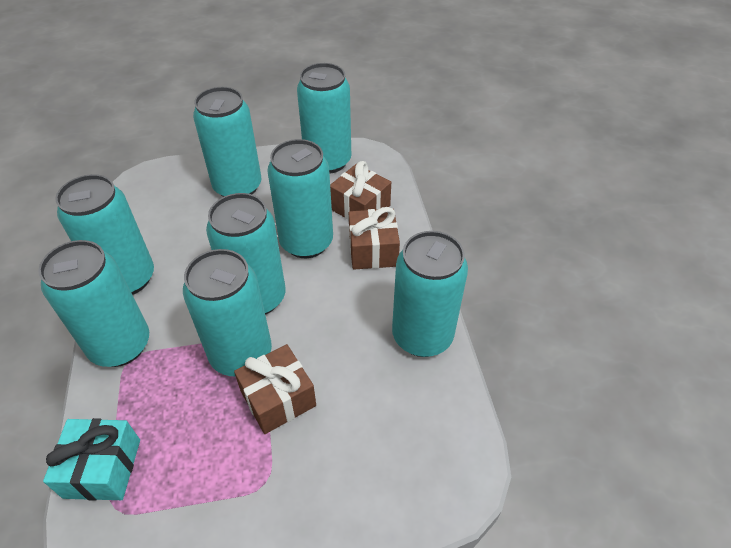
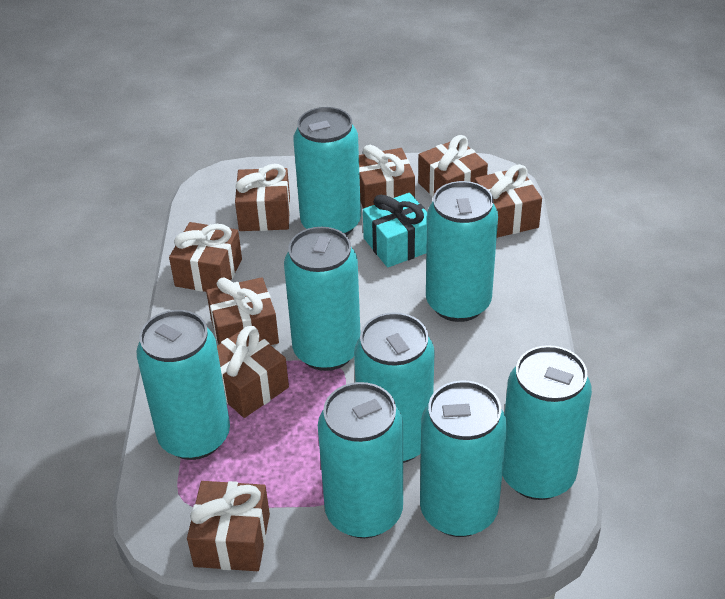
brown gift: [234,344,316,434] [330,161,391,220] [349,207,400,269] = 3 -> [169,222,242,292] [187,481,270,571] [206,277,279,345] [217,326,289,418] [235,164,290,231] [359,145,415,209] [418,135,488,197] [474,164,542,238] = 8

